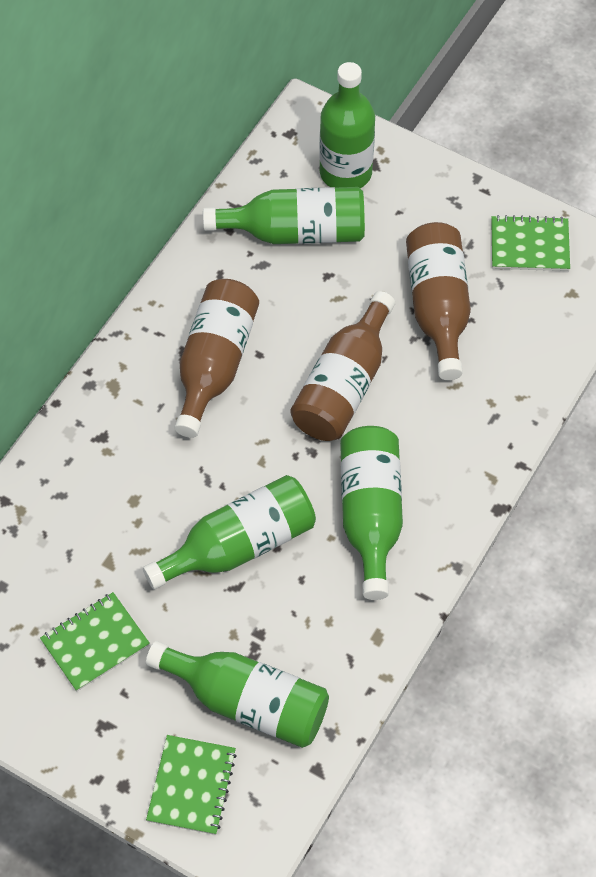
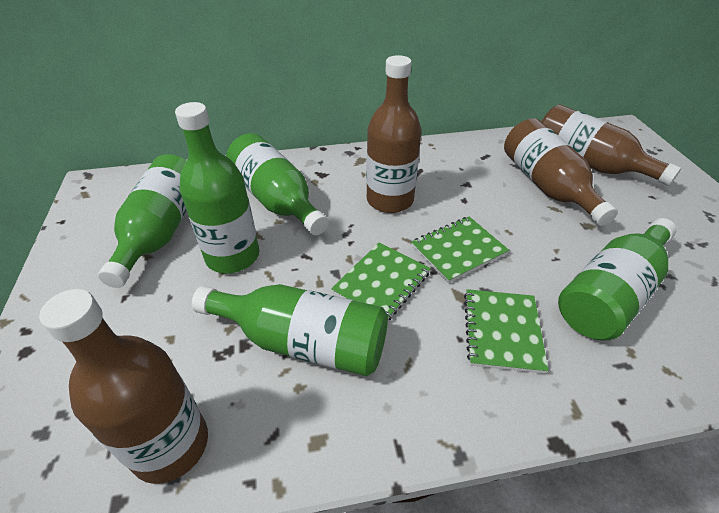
brown bottle: [174,279,259,438] [291,291,395,441] [406,222,471,380] = 3 -> [39,289,208,484] [366,55,421,213] [504,118,618,226] [542,104,681,186] = 4

